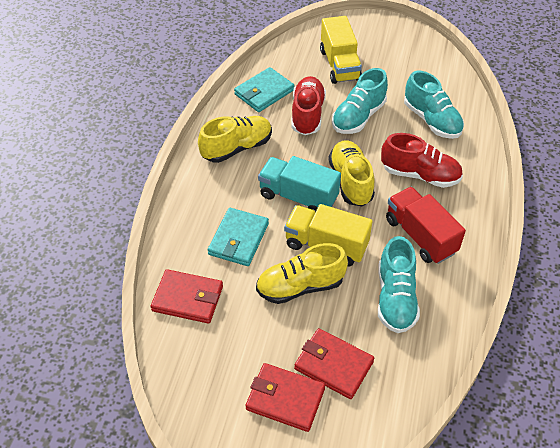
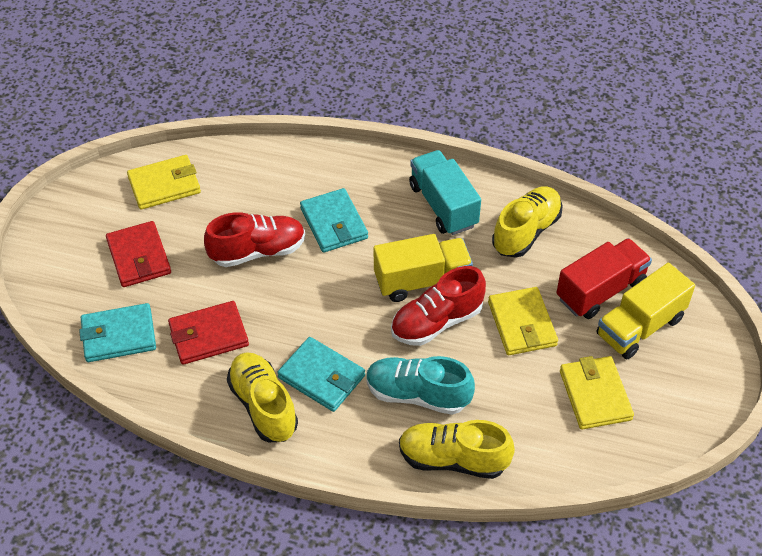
red wallet: [151,269,223,324] [246,363,325,432] [294,328,374,399] = 3 -> [106,221,171,287] [168,301,249,365] = 2
turquoise shoe: [332,68,388,134] [378,236,420,333] [404,71,464,139] = 3 -> [366,356,475,415] = 1
turquoise wallet: [208,208,269,266] [234,67,294,112] = 2 -> [79,303,156,362] [277,337,365,412] [300,188,368,253] = 3
yellow wallet: none = 0 -> [127,155,201,210] [488,287,558,355] [560,356,634,429] = 3

